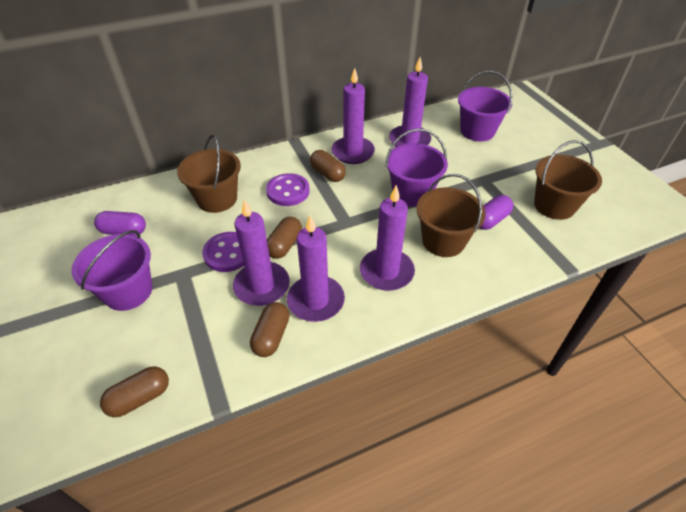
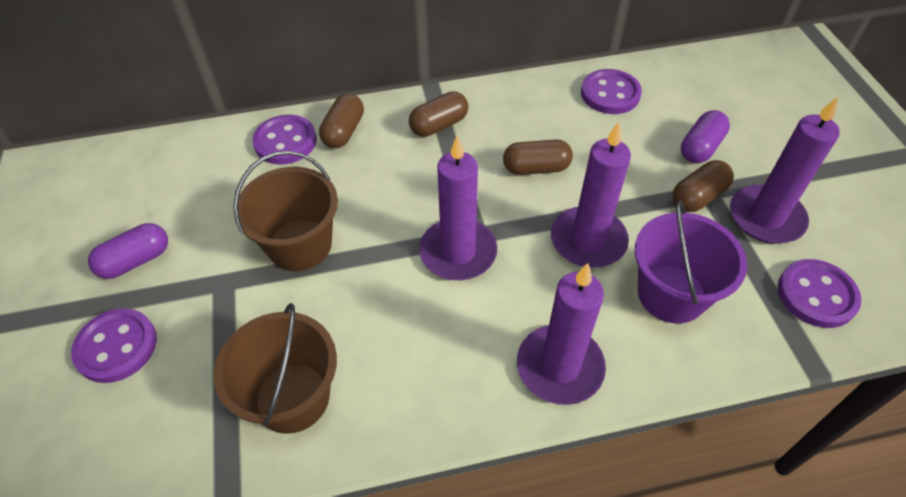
brown bucket: [177,135,241,213] [417,174,485,257] [534,140,602,220] = 3 -> [214,303,337,434] [233,151,338,271] = 2
purple bucket: [72,230,152,311] [386,129,448,207] [458,71,512,141] = 3 -> [635,199,747,323] = 1
purple button: [202,232,244,272] [266,173,310,206] = 2 -> [71,308,157,383] [252,114,317,165] [581,69,642,114] [778,259,862,328] = 4
purple candle: [233,200,290,306] [287,216,345,322] [332,68,375,164] [360,185,415,291] [389,57,431,147] = 5 -> [419,135,497,281] [517,263,606,405] [551,122,631,268] [730,97,840,244] = 4

